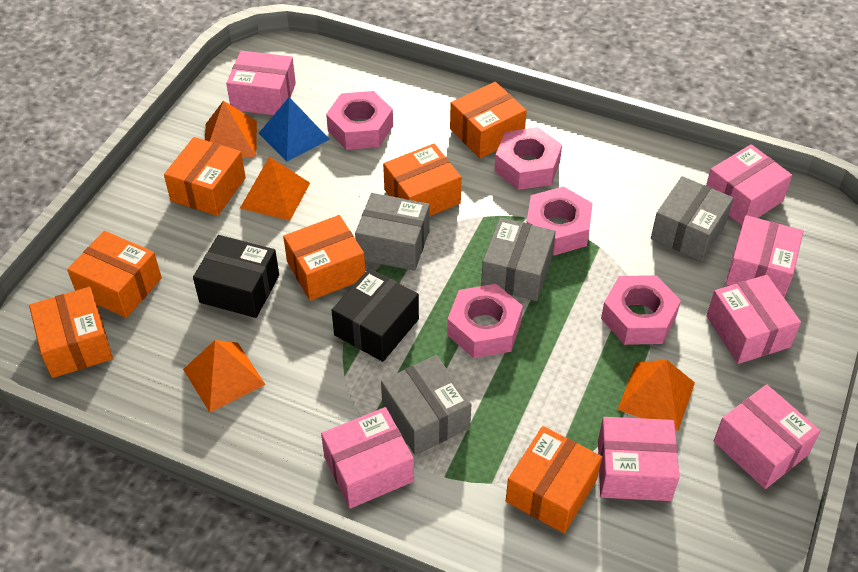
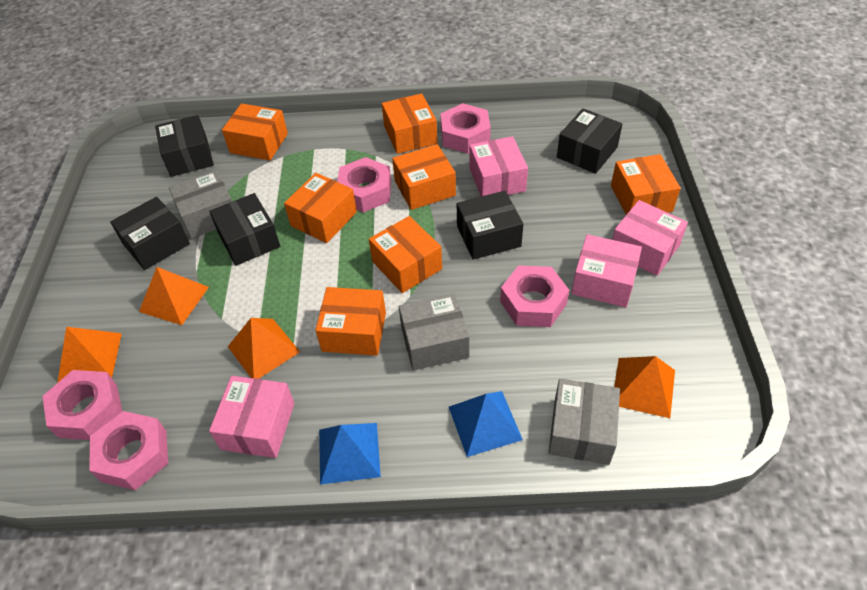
black box: [193,235,279,318] [331,268,419,362] = 2 -> [110,197,190,270] [155,115,214,177] [209,193,280,266] [457,191,523,260] [557,108,622,174] = 5
blue pyramid: [259,97,330,162] = 1 -> [319,423,381,484] [449,391,523,457] = 2
grey box: [355,193,430,271] [381,355,471,455] [481,218,556,301] [651,176,734,261] = 4 -> [169,170,232,239] [399,294,469,370] [548,379,620,465] = 3
pink box: [226,51,296,115] [321,407,414,509] [598,417,680,501] [706,144,792,226] [707,275,801,364] [714,384,820,489] [726,215,803,298] = 7 -> [209,376,294,458] [469,136,528,197] [571,234,642,307] [612,200,688,276] = 4

